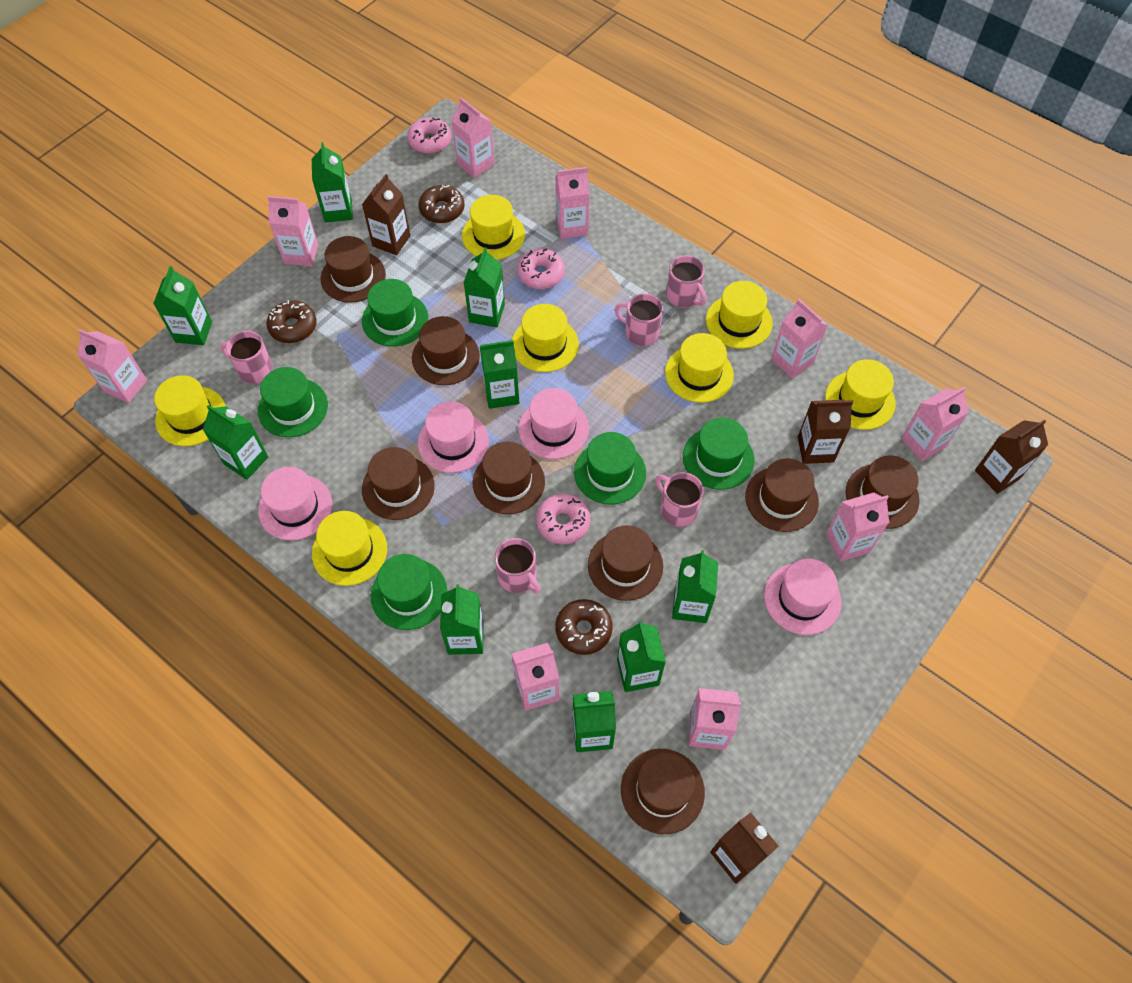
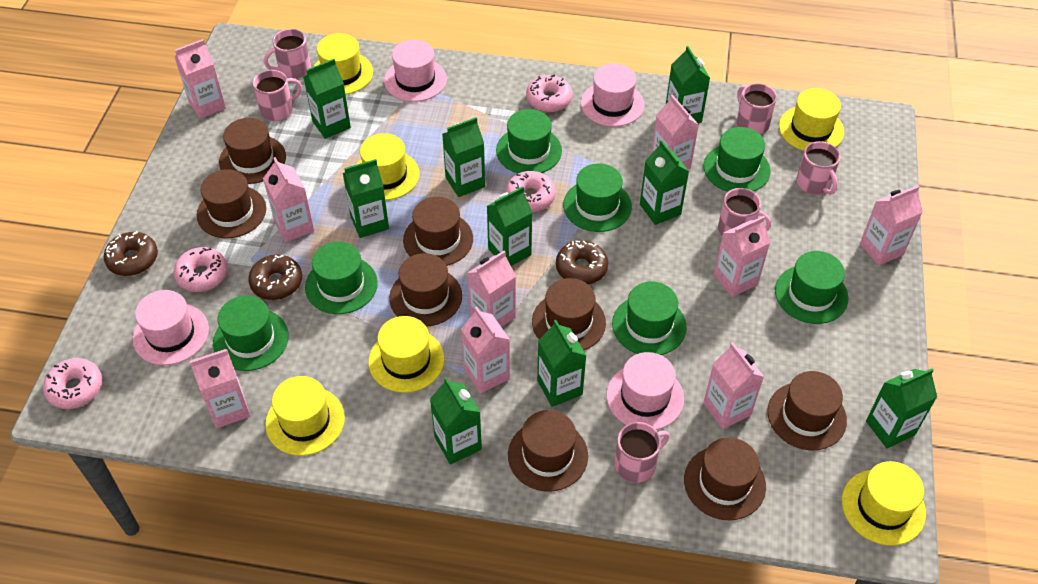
brown carton: [362,174,410,255] [710,813,779,884] [798,400,853,464] [975,419,1048,494] = 4 -> none = 0
green hat: [258,367,328,438] [362,279,429,347] [371,554,447,630] [574,432,646,505] [683,418,755,490] = 5 -> [213,295,289,371] [305,242,378,314] [496,109,562,173] [563,163,632,232] [612,281,687,355] [703,127,771,192] [775,251,848,324] = 7
pink donut: [407,117,452,154] [517,248,565,289] [536,494,590,545] = 3 -> [43,358,102,409] [173,247,228,292] [506,171,556,212] [526,75,573,112] = 4
pink mug: [220,331,273,384] [495,538,541,594] [615,293,663,346] [655,472,704,527] [666,255,706,308] = 5 -> [253,70,302,121] [264,29,311,79] [614,422,670,483] [718,188,771,236] [736,83,777,135] [796,141,840,195] = 6
yellow hat: [154,375,226,446] [312,511,387,586] [462,195,525,260] [512,304,579,372] [665,333,734,403] [706,281,773,349] [825,359,896,430] = 7 -> [265,376,345,456] [313,33,373,95] [356,133,420,200] [368,316,445,393] [779,88,844,151] [842,461,926,546] = 6

